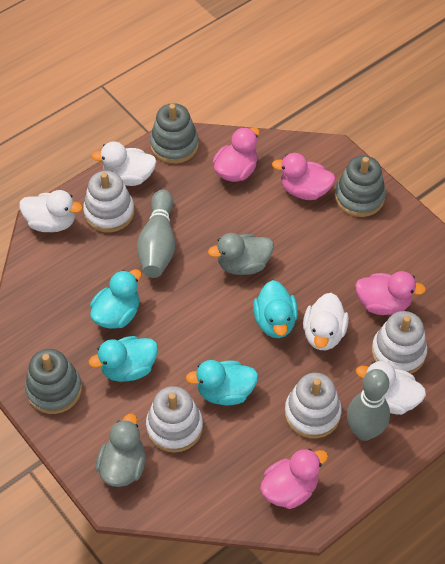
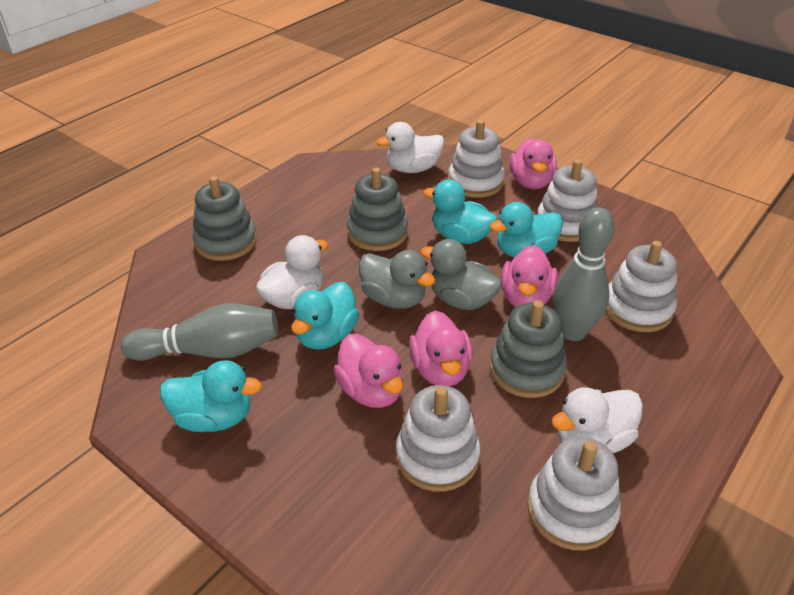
white duck: [19,190,83,232] [91,141,157,186] [303,293,349,350] [356,361,426,415] = 4 -> [256,235,328,309] [376,122,444,173] [551,387,643,453] = 3
white stacking toy: [83,171,134,233] [146,386,203,453] [285,373,342,438] [372,311,427,374] = 4 -> [396,385,480,492] [448,120,505,198] [527,437,621,550] [537,159,598,242] [605,241,677,332] = 5

